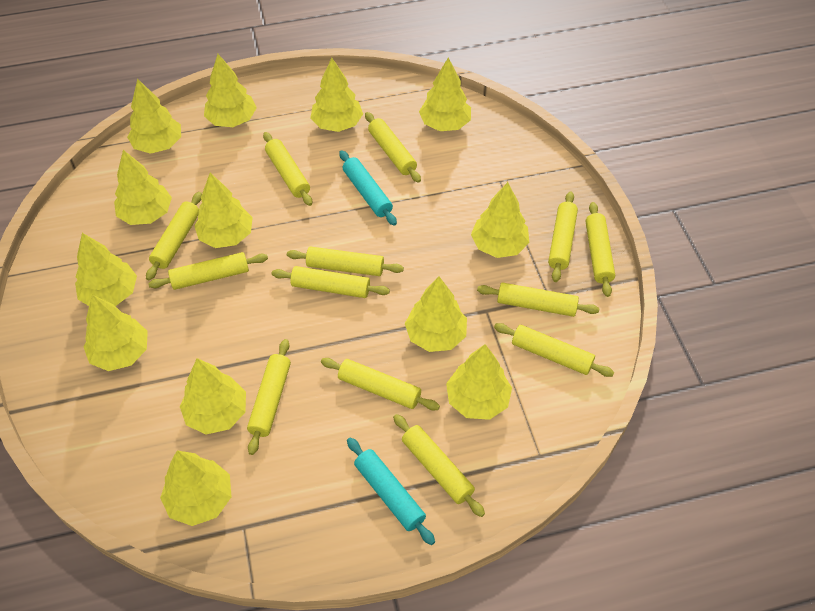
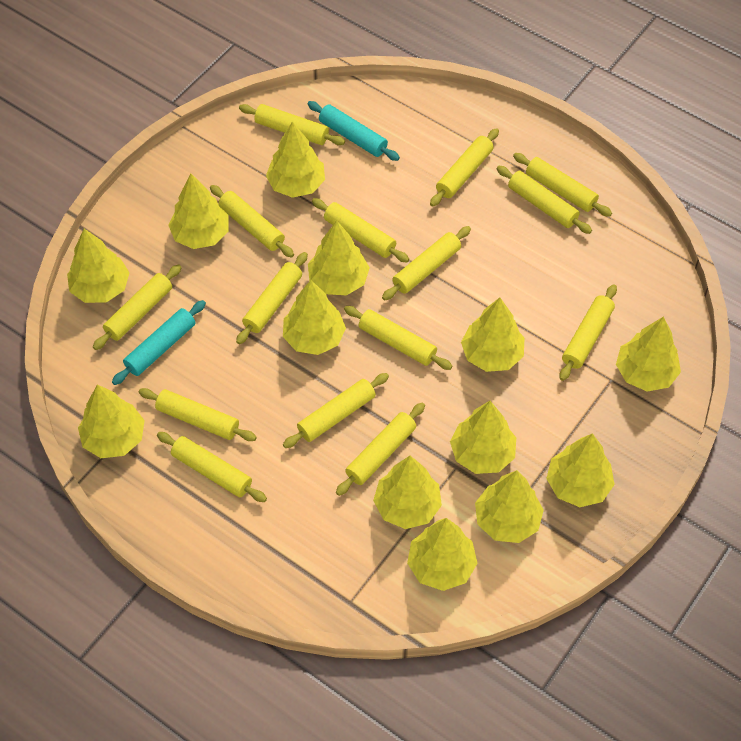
yellow rolling pin: [146,192,202,280] [148,252,268,290] [247,339,291,455] [263,132,312,206] [272,266,390,298] [287,247,404,276] [321,358,440,411] [365,112,421,183] [393,414,485,517] [477,283,599,317] [494,323,614,377] [548,191,578,282] [586,202,615,297] = 13 -> [93,264,182,350] [139,388,257,441] [157,432,267,502] [210,185,294,257] [236,252,308,344] [239,104,345,145] [283,373,389,448] [312,198,409,262] [336,403,425,496] [344,306,453,370] [382,226,471,300] [430,128,499,207] [497,166,592,234] [513,153,612,217] [559,284,617,381] = 15

